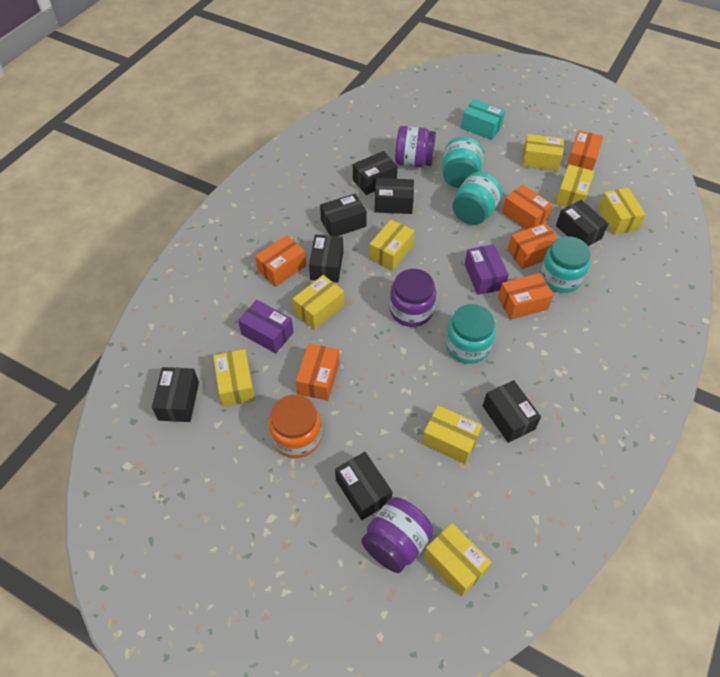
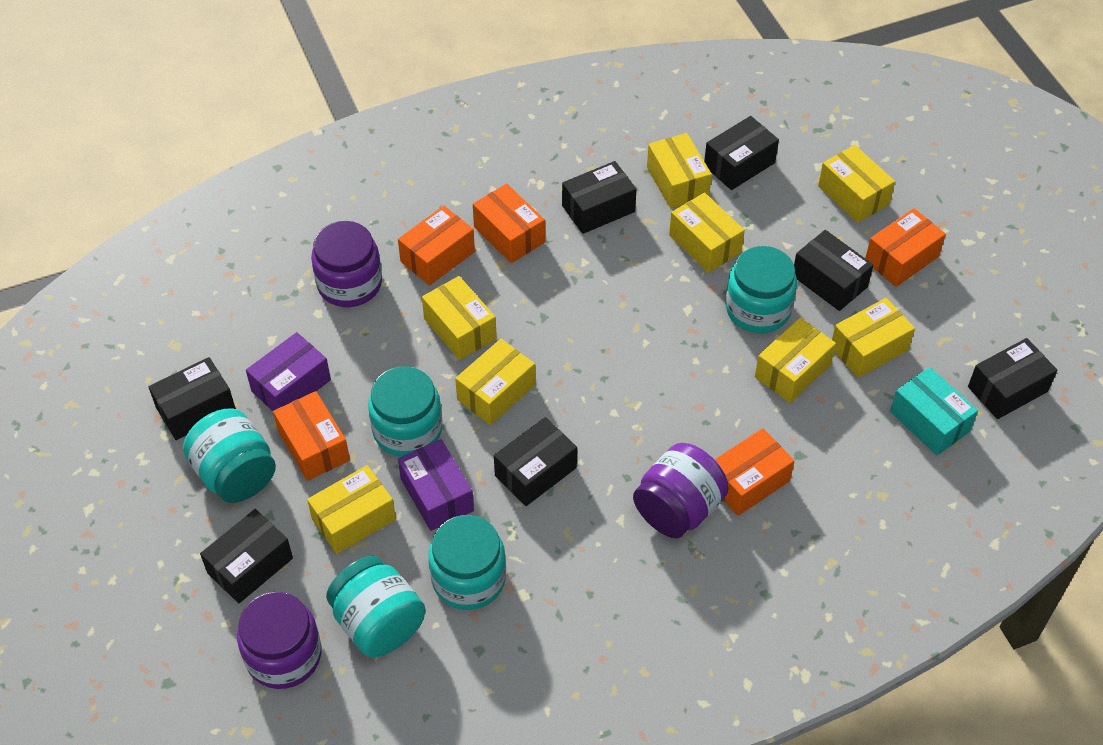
black box: [152,367,199,422] [309,234,343,282] [320,194,367,236] [335,452,393,520] [353,151,398,195] [374,178,414,214] [483,380,541,443] [556,200,609,246] = 8 -> [149,357,236,440] [200,509,293,603] [494,417,577,506] [562,161,637,234] [704,116,779,190] [794,230,874,311] [968,338,1058,419] = 7
orange box: [255,235,306,287] [296,343,340,401] [498,273,553,320] [502,185,553,229] [508,223,558,269] [566,130,603,171] = 6 -> [273,391,350,481] [398,206,475,286] [473,184,545,263] [714,428,795,516] [865,208,946,287] = 5
orange jar: [269,395,322,458] = 1 -> none = 0
turquoise jar: [442,136,483,188] [445,304,496,364] [453,172,502,225] [540,236,591,293] = 4 -> [183,408,276,503] [326,556,426,657] [368,366,443,457] [428,515,506,610] [725,246,797,333] = 5

